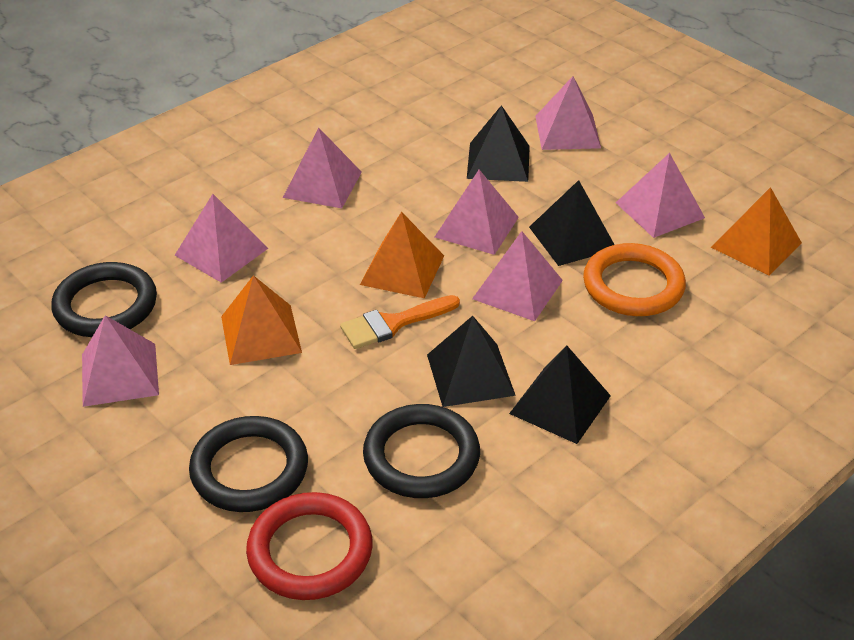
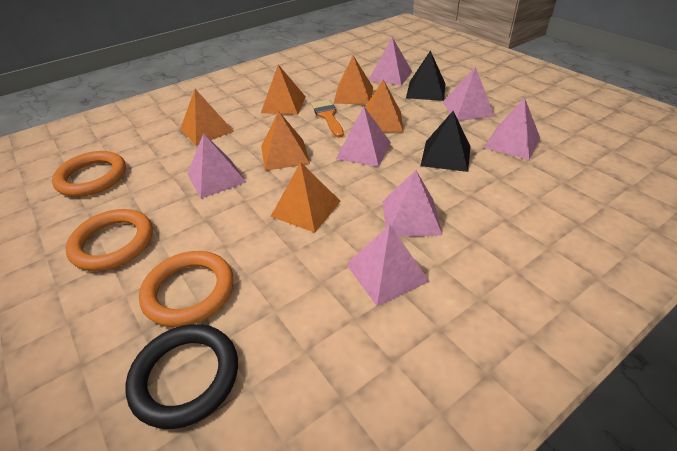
black pyramid: [427,316,516,407] [467,105,530,182] [509,346,611,444] [529,180,615,266] = 4 -> [406,50,446,101] [421,111,470,172] = 2
black ring: [51,262,157,337] [189,416,308,512] [363,404,480,498] = 3 -> [126,324,238,429] = 1
orange pyramid: [221,275,302,365] [360,212,444,298] [711,187,802,276] = 3 -> [180,89,234,146] [261,65,306,115] [261,111,310,171] [270,162,341,233] [333,55,373,104] [365,79,403,133] = 6
orange ring: [583,243,686,316] = 1 -> [52,151,126,197] [65,209,153,271] [139,251,233,327] = 3
red ring: [246,492,373,600] = 1 -> none = 0

